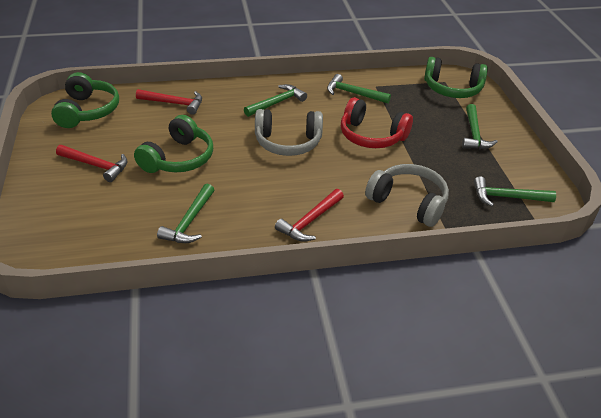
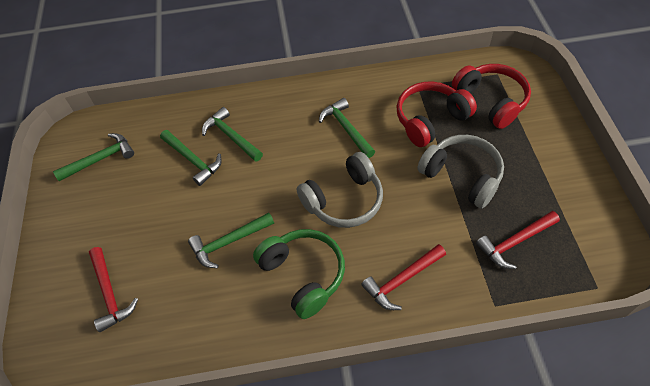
green headphones: [51,72,119,128] [134,115,213,173] [424,57,488,98] = 3 -> [253,229,345,319] = 1
red headphones: [341,97,413,148] = 1 -> [397,82,477,147] [452,64,531,129] = 2

